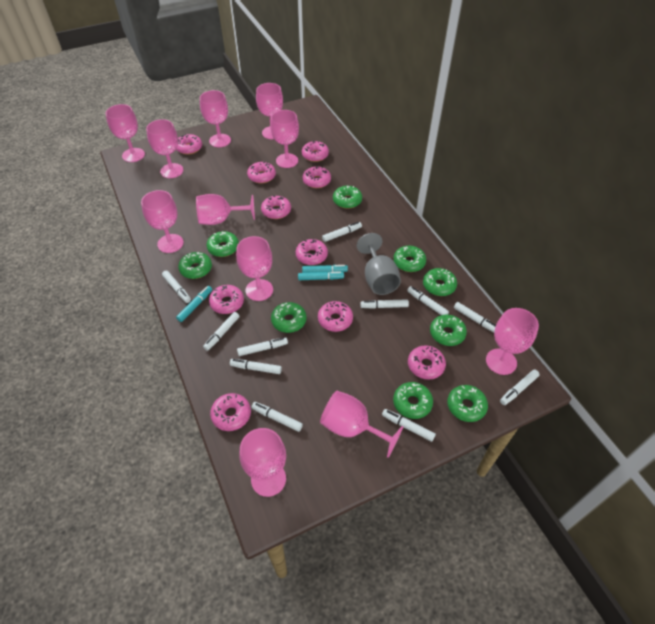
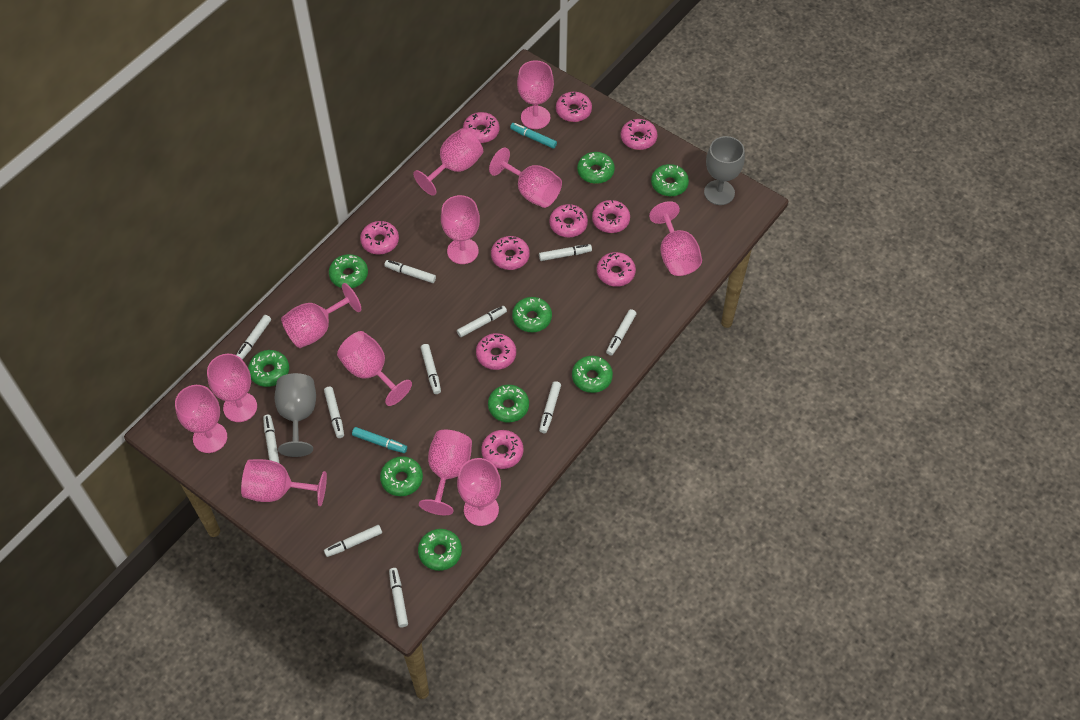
grey goblet: [357,233,401,295] = 1 -> [275,373,316,457] [704,136,745,205] = 2
pink goblet: [106,104,145,162] [141,190,184,253] [146,119,183,178] [196,194,255,225] [200,90,231,147] [236,236,273,301] [239,428,286,497] [256,83,283,139] [270,110,299,168] [320,391,403,458] [486,308,539,375] = 11 -> [175,385,227,453] [207,354,257,422] [241,459,327,506] [281,283,361,348] [337,331,412,406] [413,128,483,196] [419,430,472,515] [441,195,480,264] [457,458,501,526] [489,148,562,208] [517,60,554,129] [649,201,702,276] = 12
turquoise marker: [176,286,212,322] [298,271,344,280] [302,265,348,273] = 3 -> [352,427,407,453] [510,123,557,149] = 2

